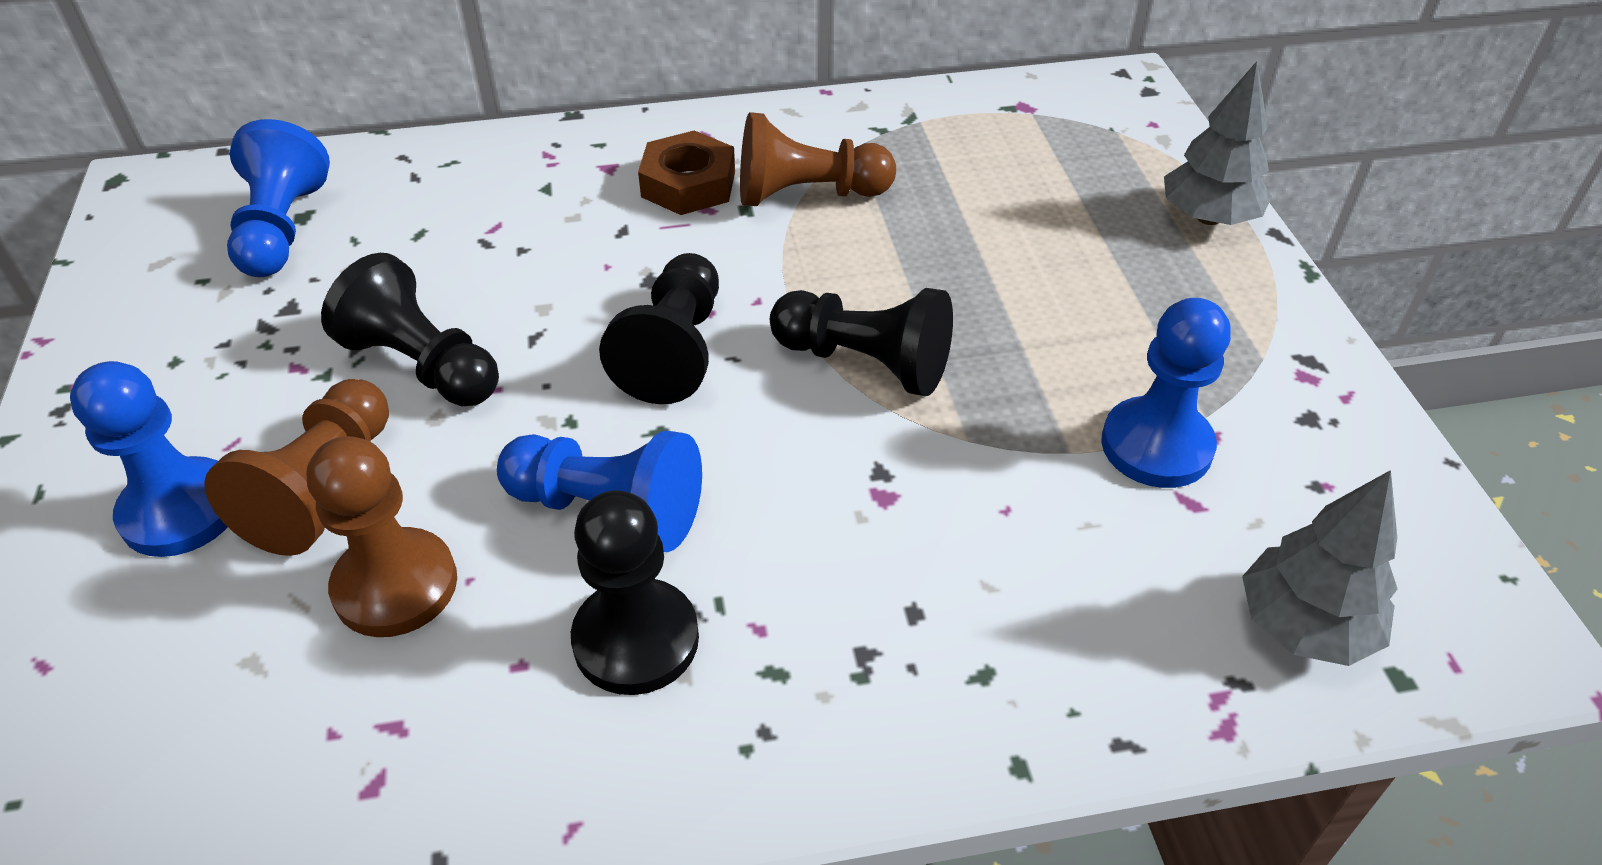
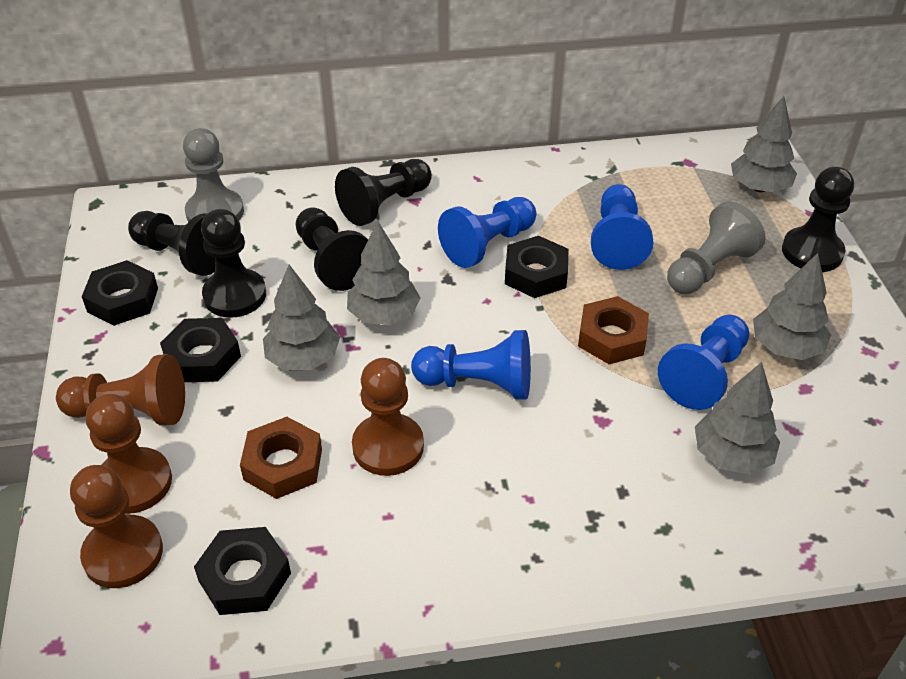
black nut: none = 0 -> [82,260,158,326] [160,318,241,382] [194,527,291,615] [505,236,568,298] = 4
black pawn: [321,253,499,406] [571,490,699,695] [599,253,719,404] [770,288,953,396] = 4 -> [128,211,215,276] [201,209,266,318] [296,207,368,291] [335,159,432,226] [782,167,854,272] = 5
brown nut: [638,130,735,215] = 1 -> [240,417,322,499] [578,296,649,364] = 2
brown pawn: [204,379,389,556] [307,436,457,637] [740,112,896,206] = 3 -> [56,354,185,426] [70,465,163,588] [86,394,172,514] [352,358,424,476] = 4
grey pawn: none = 0 -> [183,128,244,222] [667,201,766,294] = 2
grey tree: [1164,61,1272,225] [1242,470,1398,666] = 2 -> [263,265,340,371] [347,221,421,325] [695,362,780,475] [731,96,797,192] [753,253,831,360] = 5

